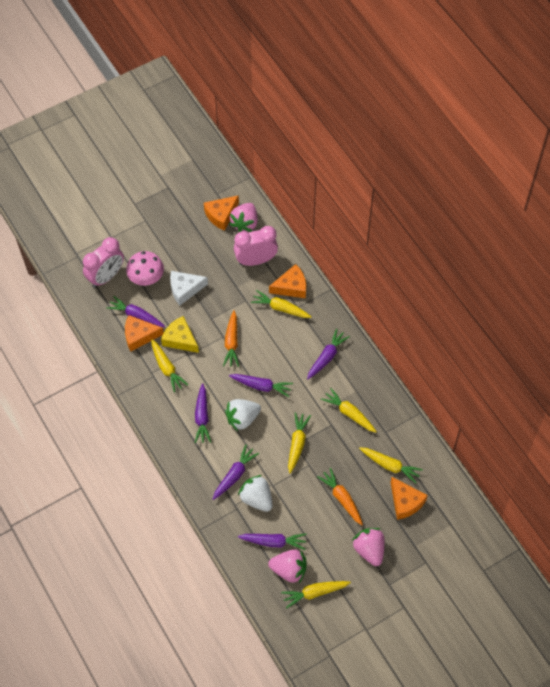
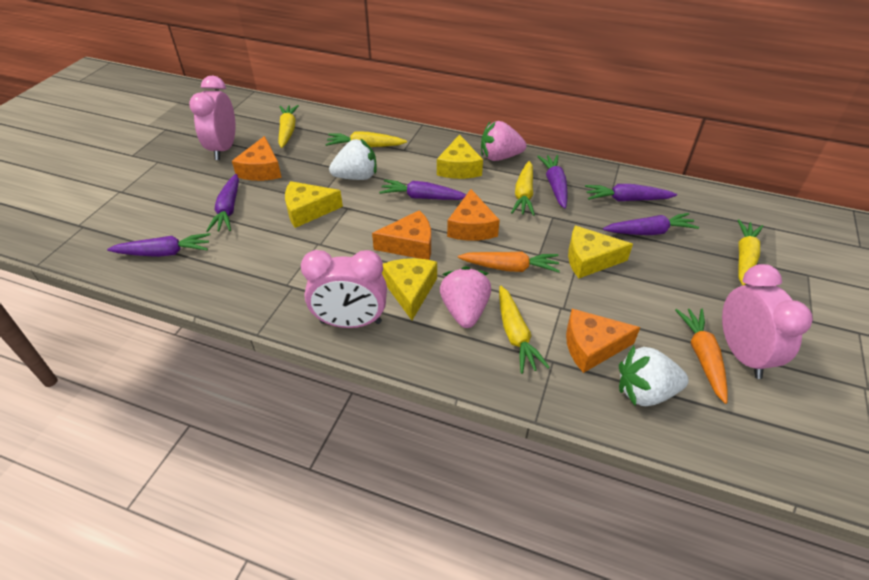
pink clock: [83,237,124,288] [234,226,278,266] = 2 -> [189,76,236,160] [301,250,387,328] [722,264,813,379] = 3
pink mushroom: [126,251,164,286] = 1 -> none = 0
pink strawberry: [229,203,258,232] [268,549,306,583] [352,528,385,566] = 3 -> [440,266,491,328] [481,121,526,161] = 2
white cheese: [170,271,208,305] = 1 -> none = 0
yellow carrot: [151,339,188,392] [251,290,311,318] [281,581,351,609] [288,412,311,474] [321,388,377,433] [359,447,423,483] = 6 -> [278,105,299,148] [325,131,407,147] [499,286,550,374] [511,161,535,216] [737,219,763,285] = 5
yellow cheese: [161,316,199,353] = 1 -> [285,181,343,228] [382,258,437,320] [437,134,483,179] [568,226,633,278] = 4

